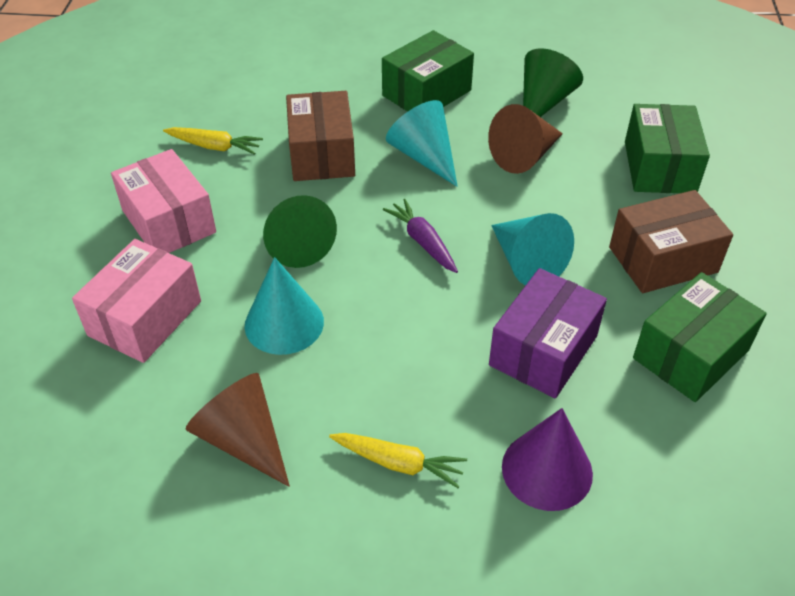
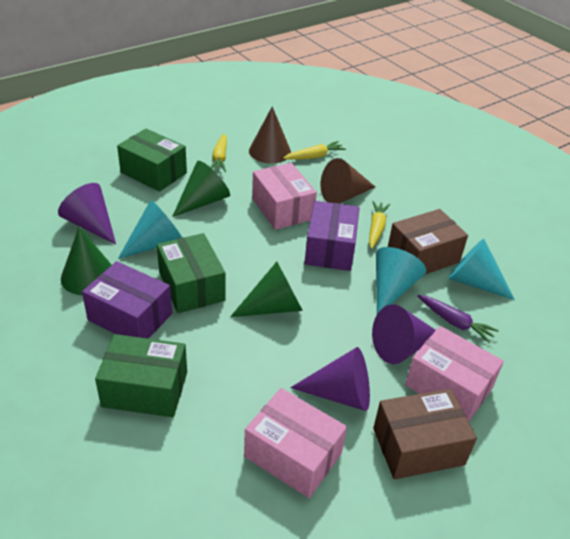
green cone: [263,195,337,268] [523,48,583,117] = 2 -> [61,227,112,295] [172,161,230,217] [230,261,303,317] = 3
pink box: [72,239,201,363] [111,149,216,253] = 2 -> [244,388,347,498] [252,163,317,230] [405,326,504,422] = 3
purple box: [489,268,607,398] = 1 -> [82,261,172,339] [304,201,360,271] = 2
purple cone: [502,408,593,511] = 1 -> [58,183,116,244] [290,347,370,411] [372,304,436,364] = 3
yellow carrot: [163,127,263,155] [329,433,467,488] = 2 -> [210,134,227,172] [283,141,346,160] [369,201,390,249] = 3

